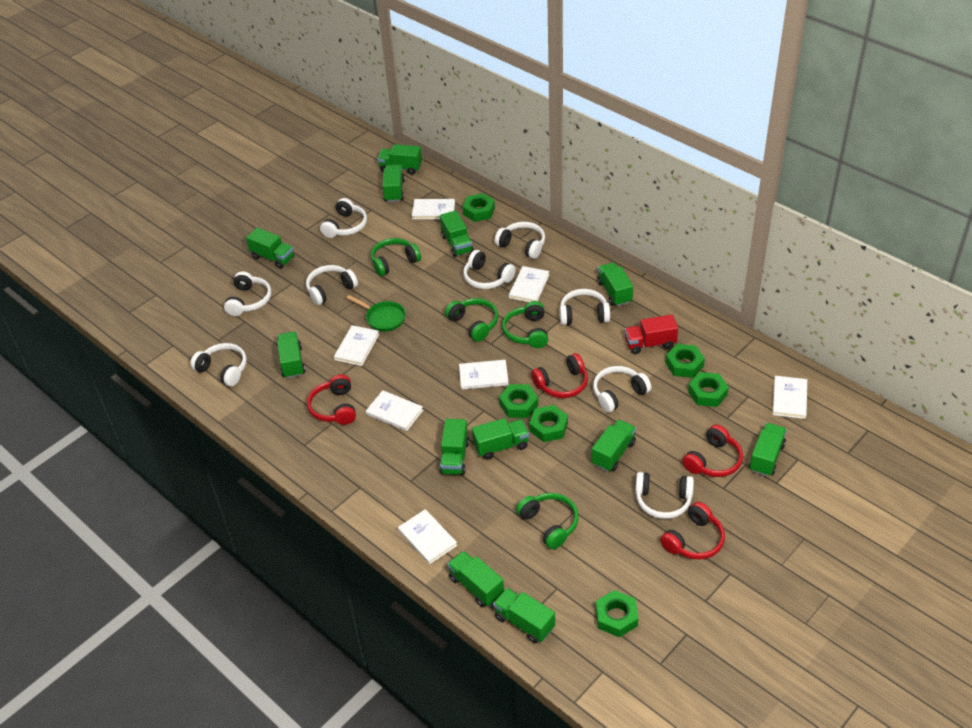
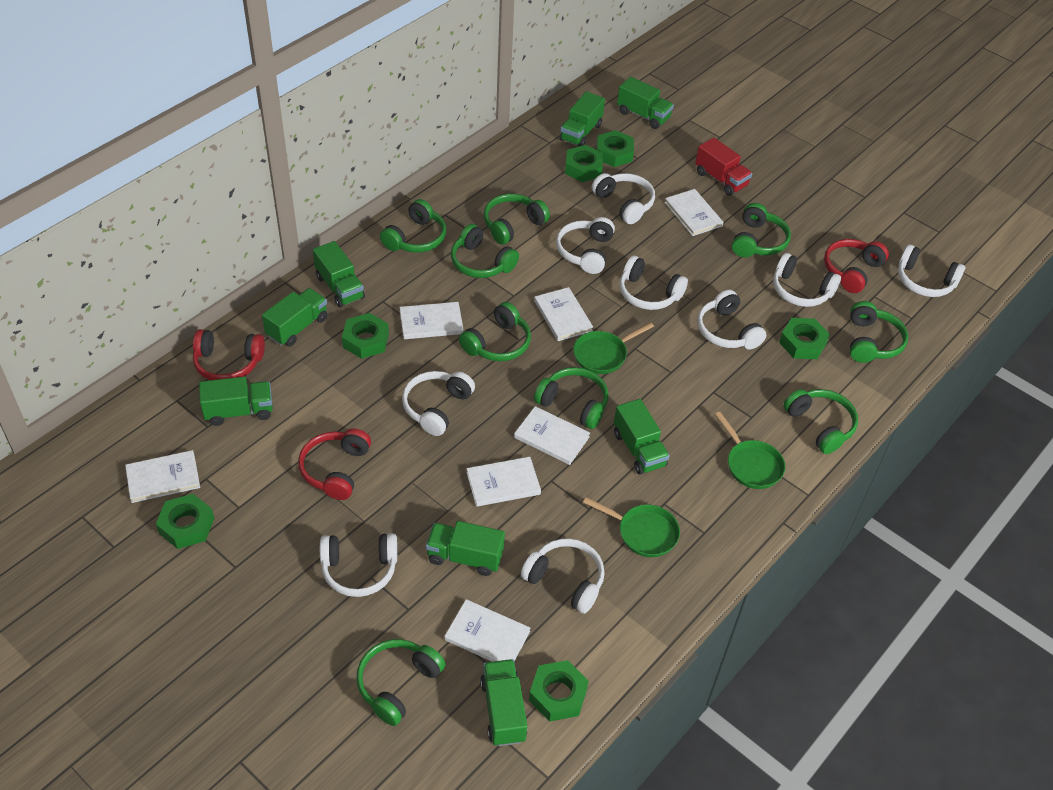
green headphones: [371,238,421,276] [445,298,498,342] [502,301,548,348] [516,493,579,549] = 4 -> [356,639,446,726] [380,199,446,253] [451,224,519,278] [459,302,531,361] [484,194,550,245] [534,367,609,429] [732,203,791,257] [783,389,858,454] [850,301,908,363] = 9
green pan: [347,295,406,332] = 1 -> [573,322,654,374] [583,497,680,557] [715,412,785,489] = 3
green truck: [246,228,294,269] [277,331,305,378] [377,144,422,175] [383,165,405,202] [439,419,469,475] [440,210,473,257] [447,551,504,607] [472,418,529,460] [493,588,555,643] [591,420,636,472] [597,262,633,306] [749,423,787,476] = 12 -> [199,377,273,426] [262,288,328,347] [313,241,365,308] [426,521,505,576] [480,659,527,746] [559,91,605,147] [614,399,669,475] [617,77,674,129] = 8
red headphones: [307,374,356,425] [531,353,588,398] [660,502,725,560] [682,424,743,477] = 4 -> [193,329,265,380] [298,428,371,500] [824,239,889,293] = 3

